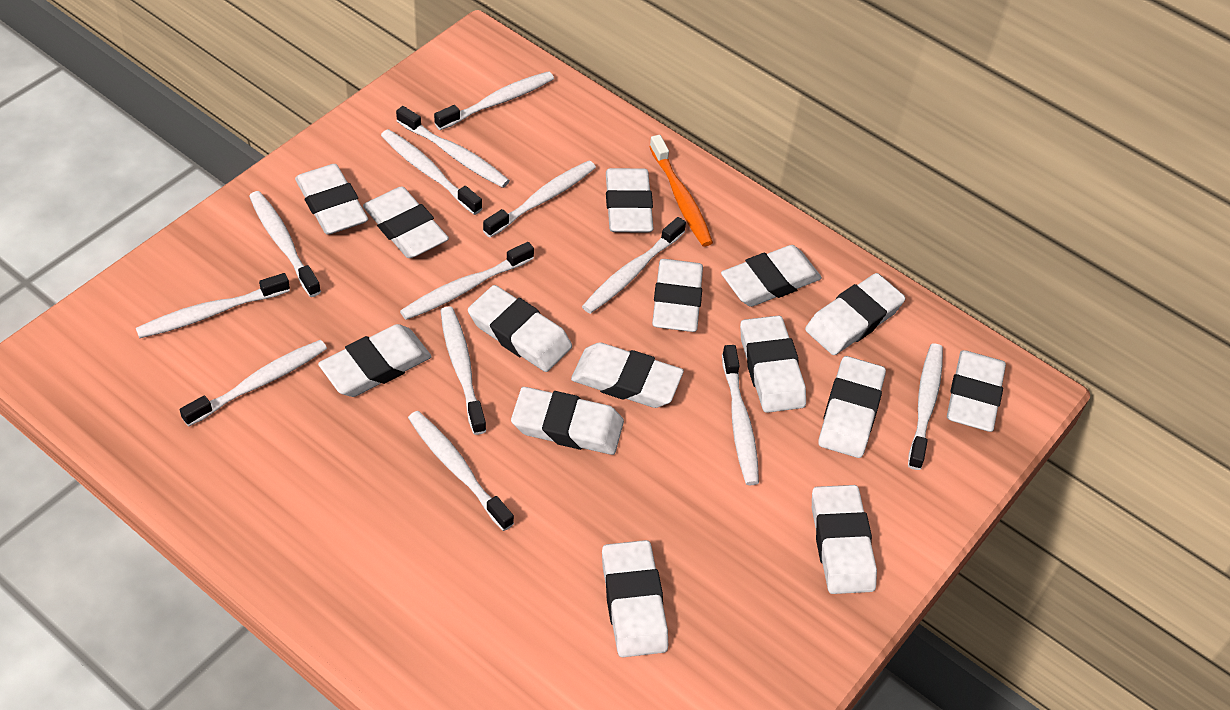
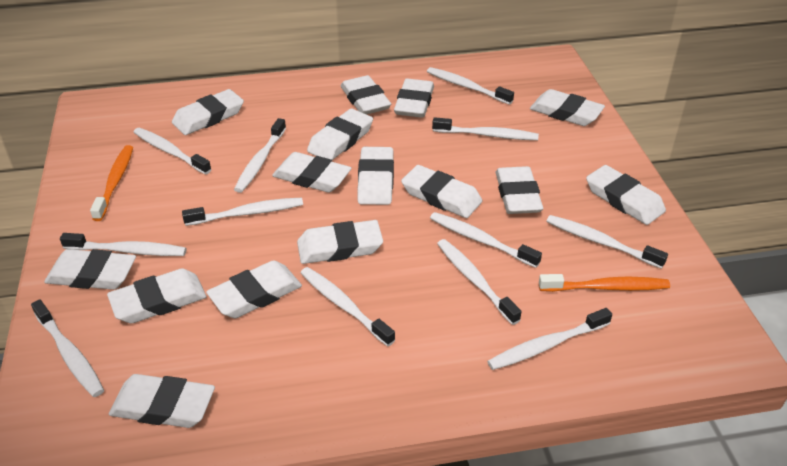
orange toothbrush: [649,135,713,247] = 1 -> [90,145,133,221] [539,274,670,292] = 2
white toothbrush: [136,273,290,338] [180,340,327,427] [249,191,321,297] [381,129,482,215] [396,106,510,188] [400,242,534,320] [408,411,514,531] [434,71,554,130] [440,306,486,435] [483,161,596,237] [582,217,686,314] [722,345,759,485] [908,344,943,470] = 13 -> [31,299,104,397] [60,233,186,256] [134,128,211,175] [182,197,303,226] [234,118,286,193] [301,267,395,346] [427,67,514,105] [430,212,542,268] [432,117,539,140] [437,239,521,325] [487,308,612,370] [546,215,668,269] = 12

